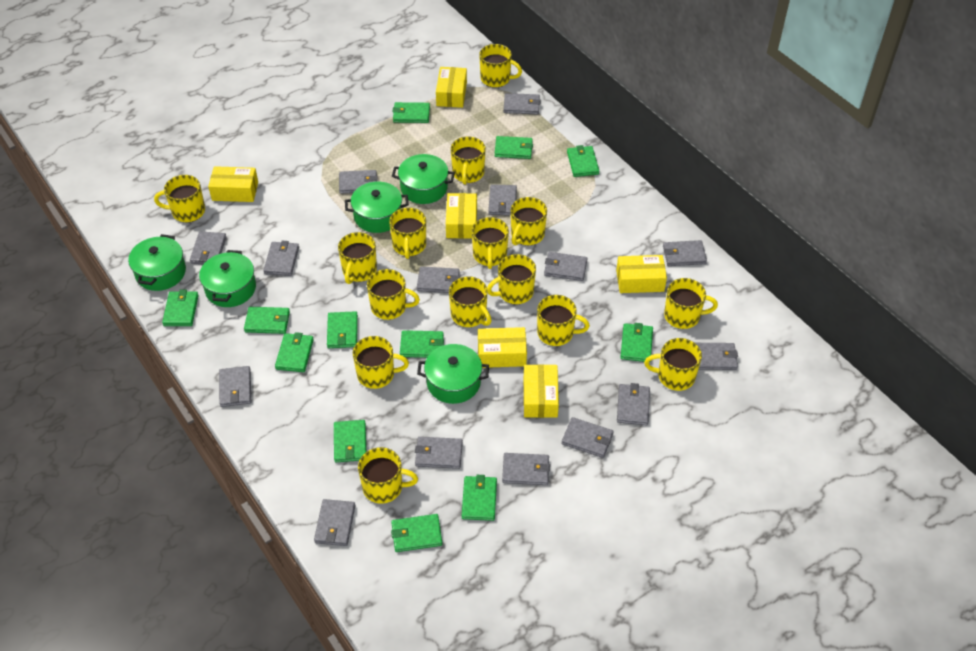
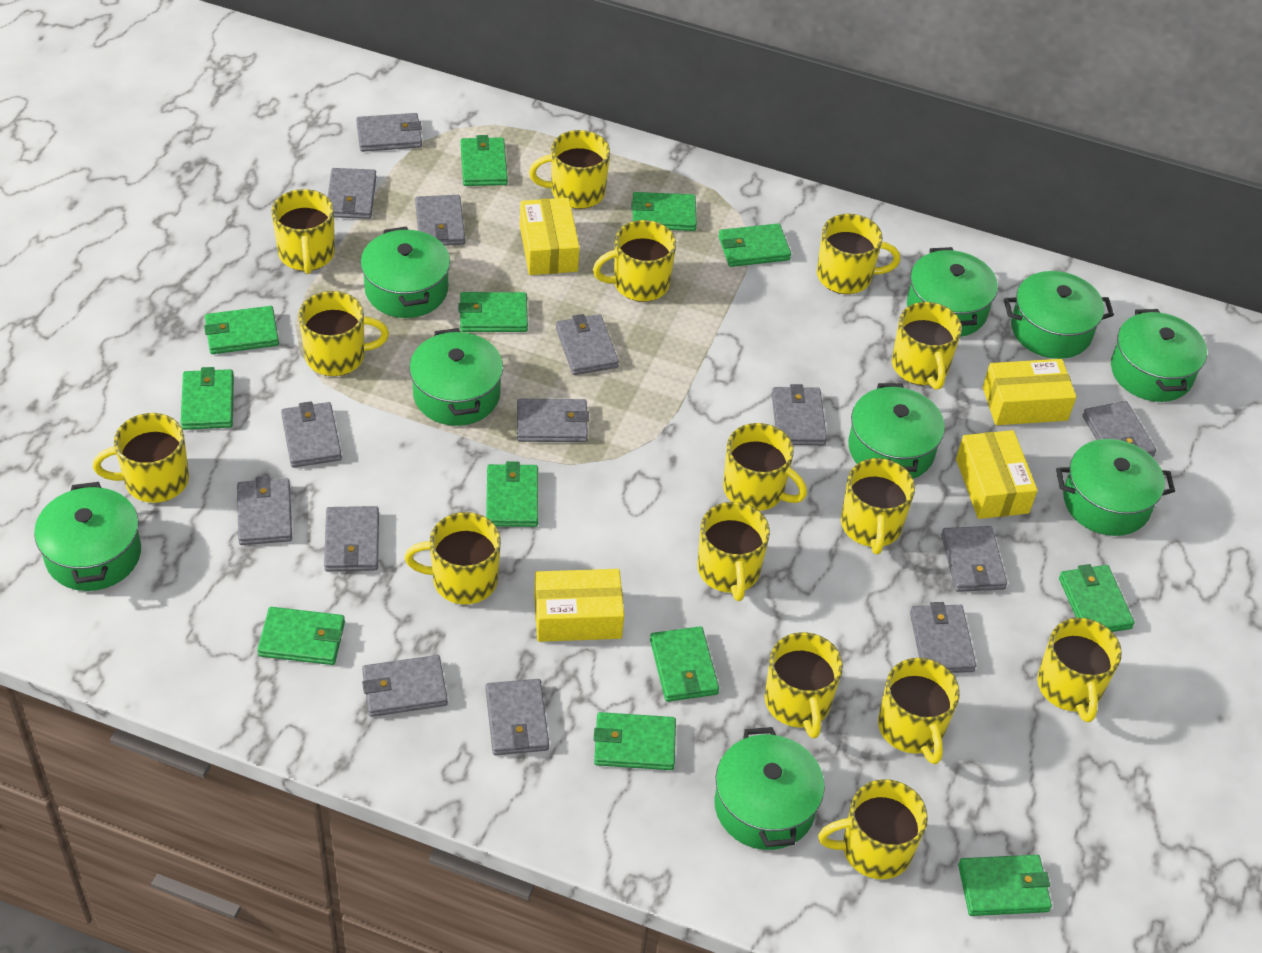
green pot: [128,234,186,291] [199,250,256,307] [345,182,409,233] [392,154,455,204] [417,344,489,404] = 5 -> [34,482,141,591] [360,226,450,318] [409,328,503,426] [714,727,825,850] [848,383,945,479] [907,247,998,337] [1004,271,1114,359] [1056,439,1175,536] [1111,309,1207,402] = 9
grey wallet: [190,231,226,264] [219,366,251,407] [263,241,299,276] [314,499,355,546] [339,170,378,194] [415,437,463,469] [417,266,460,293] [488,184,517,216] [502,453,550,485] [504,93,541,114] [544,252,588,281] [561,417,614,458] [617,383,650,425] [663,240,707,266] [695,343,738,370] = 15 -> [237,477,292,545] [281,401,342,468] [324,506,379,571] [327,168,376,219] [356,113,422,152] [362,655,448,717] [415,195,465,246] [486,679,549,755] [517,399,589,442] [556,314,619,375] [772,384,827,445] [910,602,976,673] [941,526,1007,592] [1082,401,1157,457] = 14
yellow box: [208,166,258,202] [436,67,467,108] [446,193,477,239] [478,327,527,368] [524,364,559,418] [616,255,667,293] = 6 -> [520,198,579,275] [534,569,624,642] [956,430,1038,519] [983,359,1076,425] = 4

